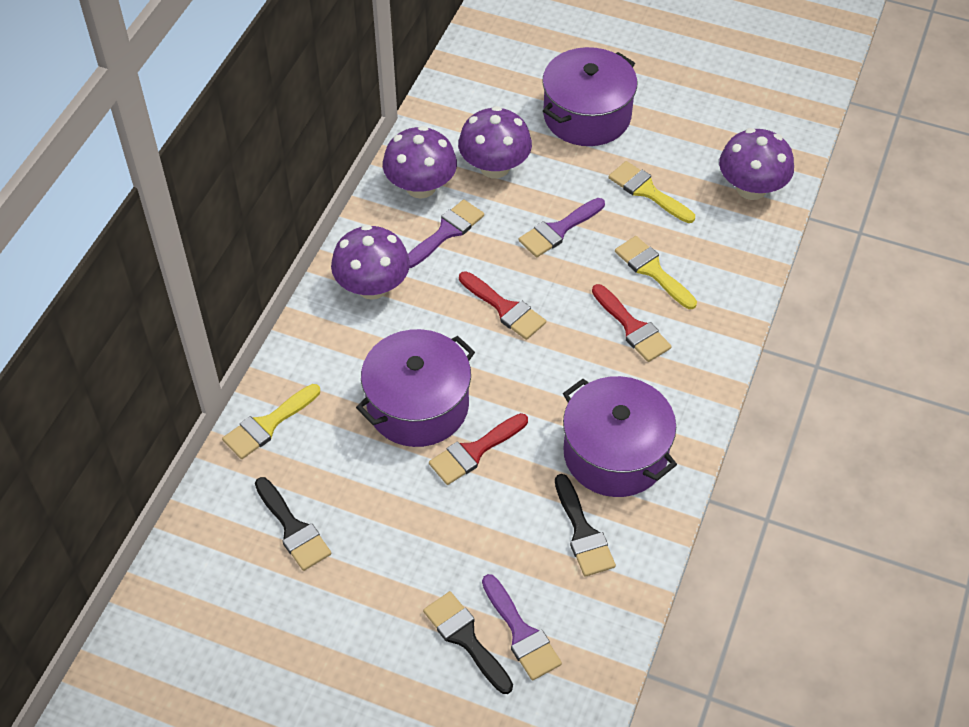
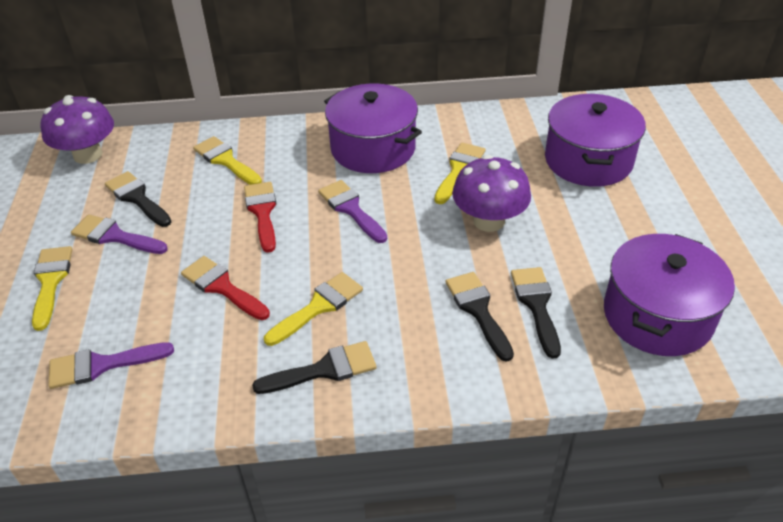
black brush: [255,477,331,571] [423,591,513,694] [555,474,616,577] = 3 -> [105,171,171,227] [252,341,377,394] [446,272,514,362] [511,267,561,359] = 4
purple mushroom: [331,225,410,300] [383,126,457,199] [458,106,532,178] [719,128,794,200] = 4 -> [41,95,114,164] [452,155,531,232] = 2
red brush: [429,413,528,485] [459,271,546,340] [592,284,672,362] = 3 -> [181,256,270,320] [244,182,276,253] = 2
yellow brush: [222,384,320,459] [608,161,695,223] [615,236,697,309] = 3 -> [32,246,73,331] [193,136,262,185] [264,272,363,346] [434,142,485,204] = 4

